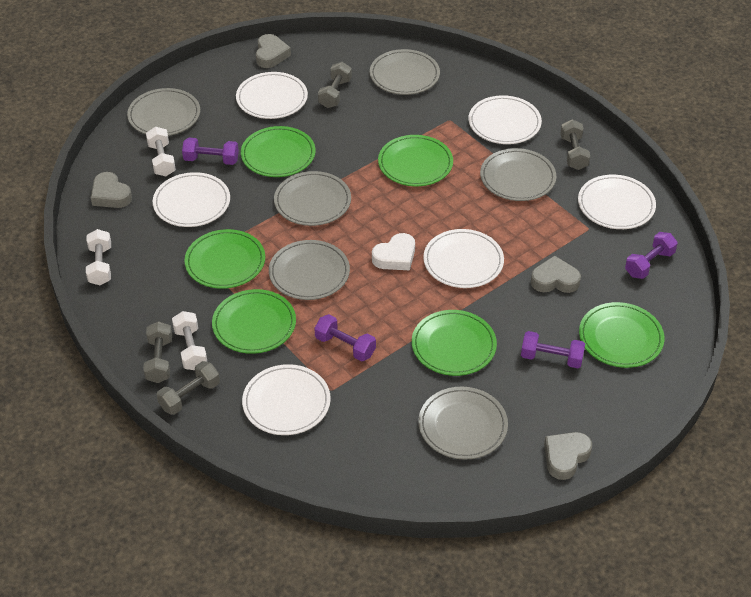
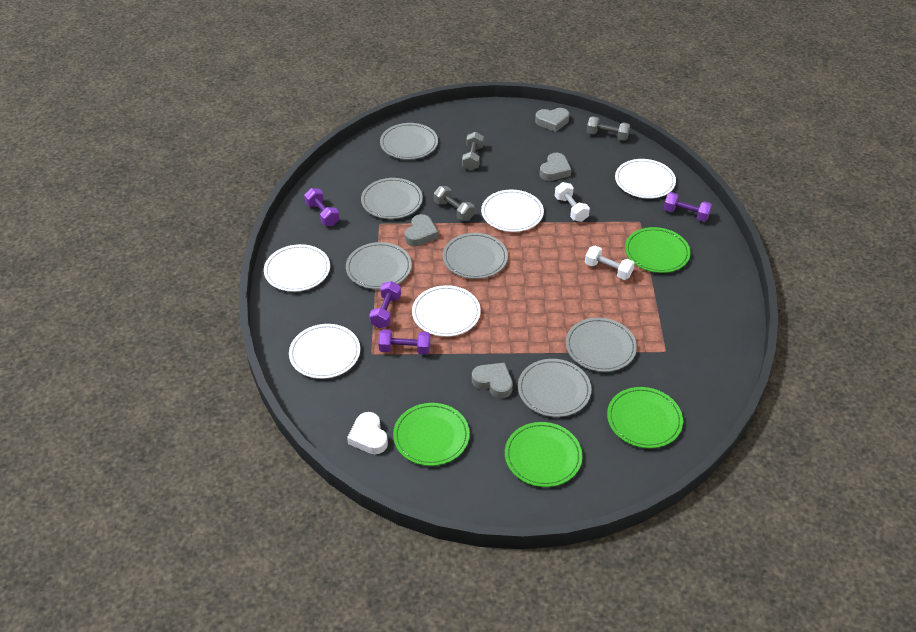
green plate: [184,229,265,289] [212,289,296,354] [241,126,315,177] [378,135,453,186] [412,310,497,376] [579,302,664,368] = 6 -> [393,403,470,466] [505,422,583,487] [607,387,683,448] [625,227,690,273] = 4
grey dumbbell: [143,321,172,383] [157,361,220,415] [318,62,352,108] [560,119,590,170] = 4 -> [434,186,475,221] [462,132,484,170] [587,116,630,141] = 3
white dumbbell: [86,229,111,285] [146,127,176,176] [172,311,207,370] = 3 -> [555,182,590,222] [585,245,635,280] = 2
white plate: [153,172,230,227] [236,72,308,119] [242,364,331,435] [423,229,504,288] [469,95,542,144] [578,175,656,229] = 6 -> [264,244,330,292] [289,324,360,379] [412,285,481,337] [481,190,544,232] [615,159,676,199] = 5

